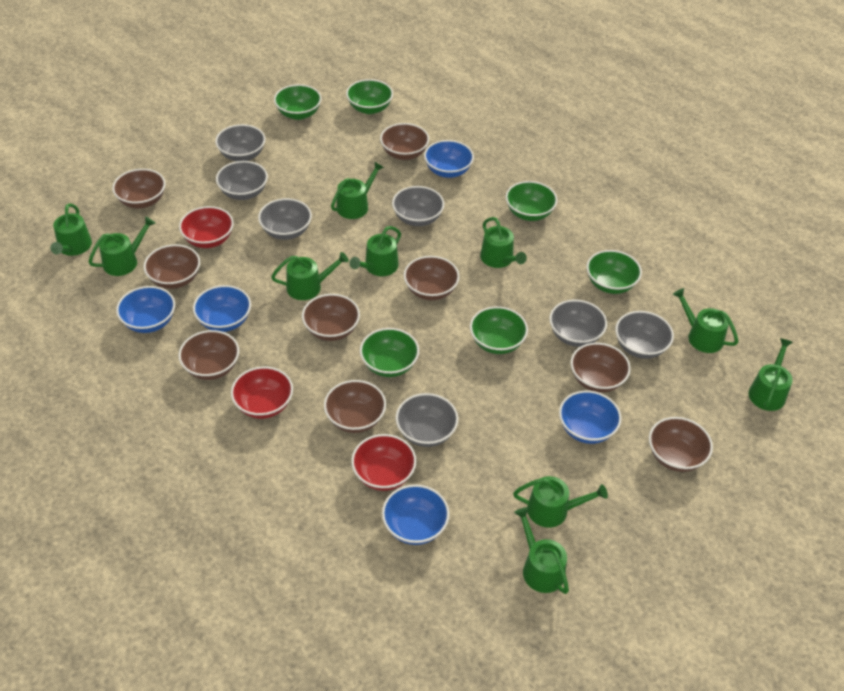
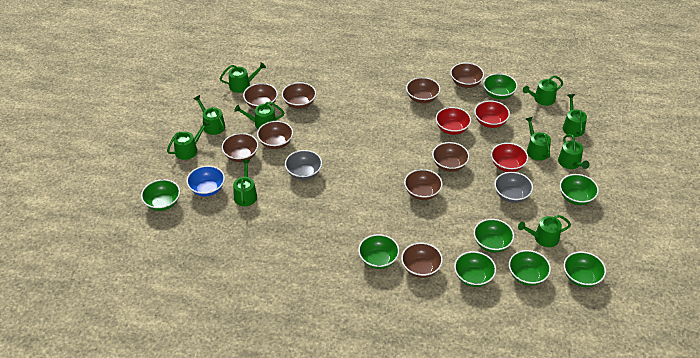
blue bowl: [116,286,175,333] [193,285,251,332] [382,484,449,545] [424,140,474,178] [559,390,621,444] = 5 -> [187,166,225,197] = 1
green bowl: [274,84,322,120] [346,79,393,114] [360,328,419,377] [470,306,528,354] [506,181,557,221] [587,250,642,294] = 6 -> [141,179,180,211] [358,234,399,269] [454,251,496,287] [474,219,514,253] [483,73,518,99] [509,250,551,286] [560,174,599,205] [564,251,606,287] = 8
grey bowl: [215,124,265,161] [216,161,268,200] [258,198,312,240] [392,186,444,226] [396,393,458,447] [549,300,607,347] [615,311,674,359] = 7 -> [285,150,322,180] [494,172,533,203] = 2

